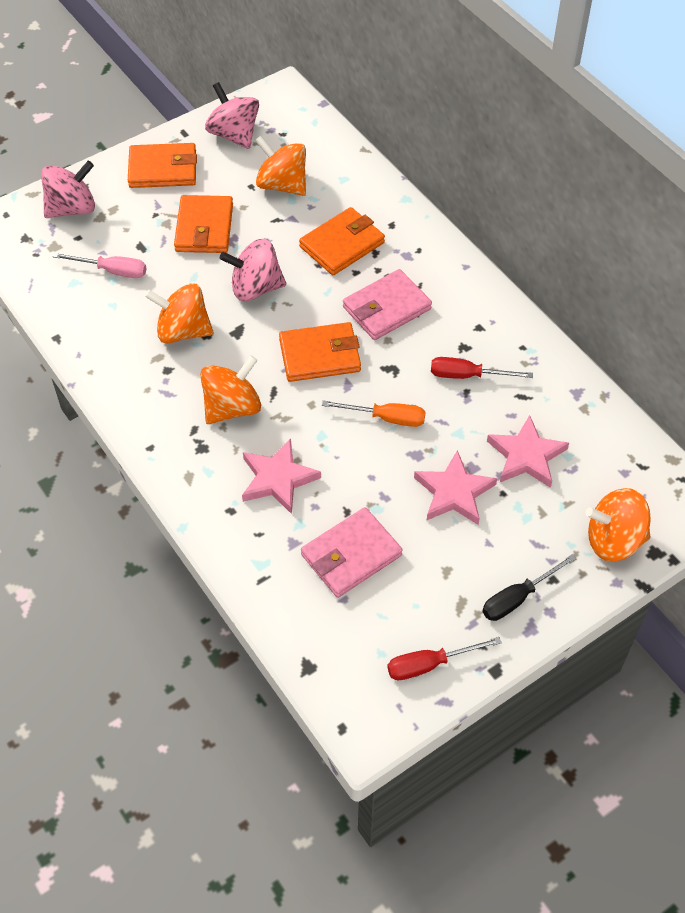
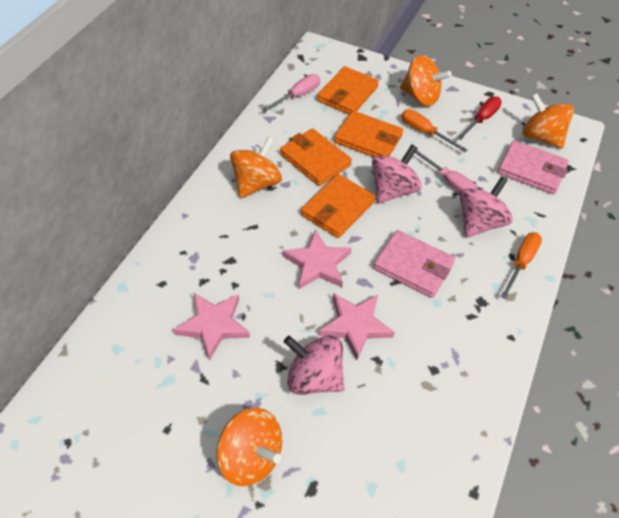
black screwdriver: [482,554,576,621] = 1 -> none = 0
orange screwdriver: [322,400,426,427] = 1 -> [401,109,468,152] [501,232,542,299] = 2
pink screwdriver: [53,253,147,278] = 1 -> [262,74,320,112] [415,150,478,193] = 2
red screwdriver: [387,637,502,680] [431,357,533,379] = 2 -> [457,96,502,140] = 1

